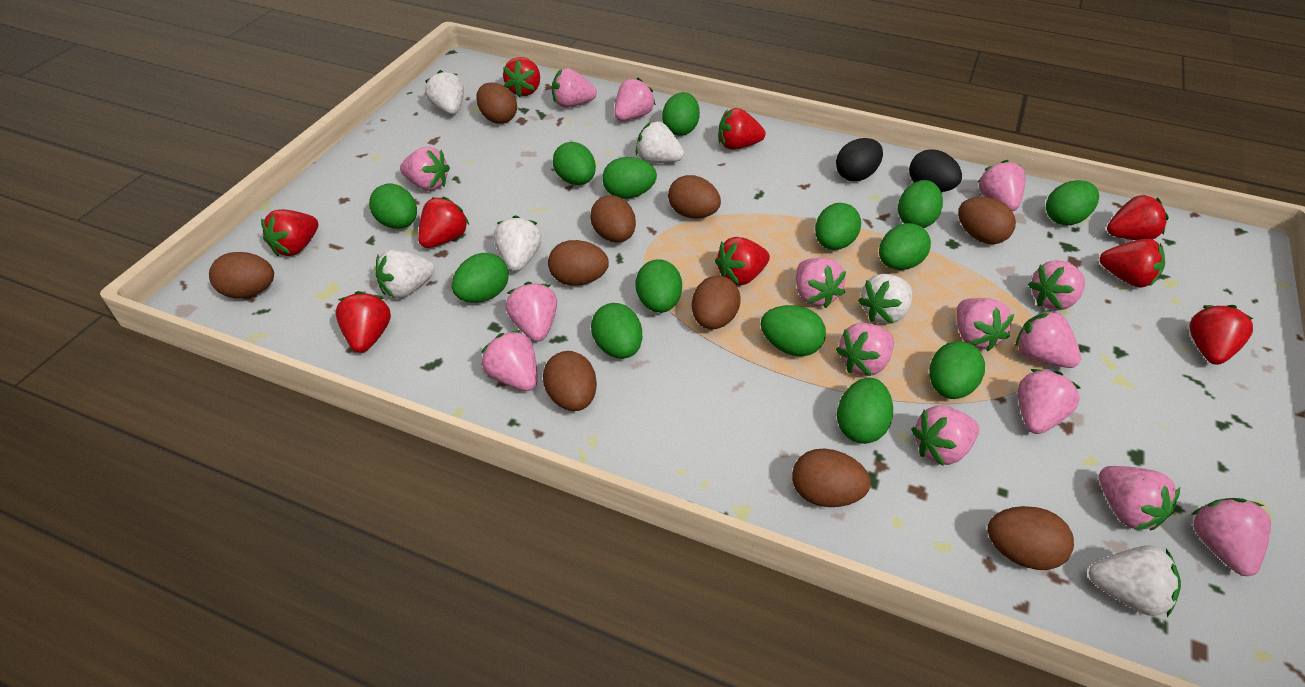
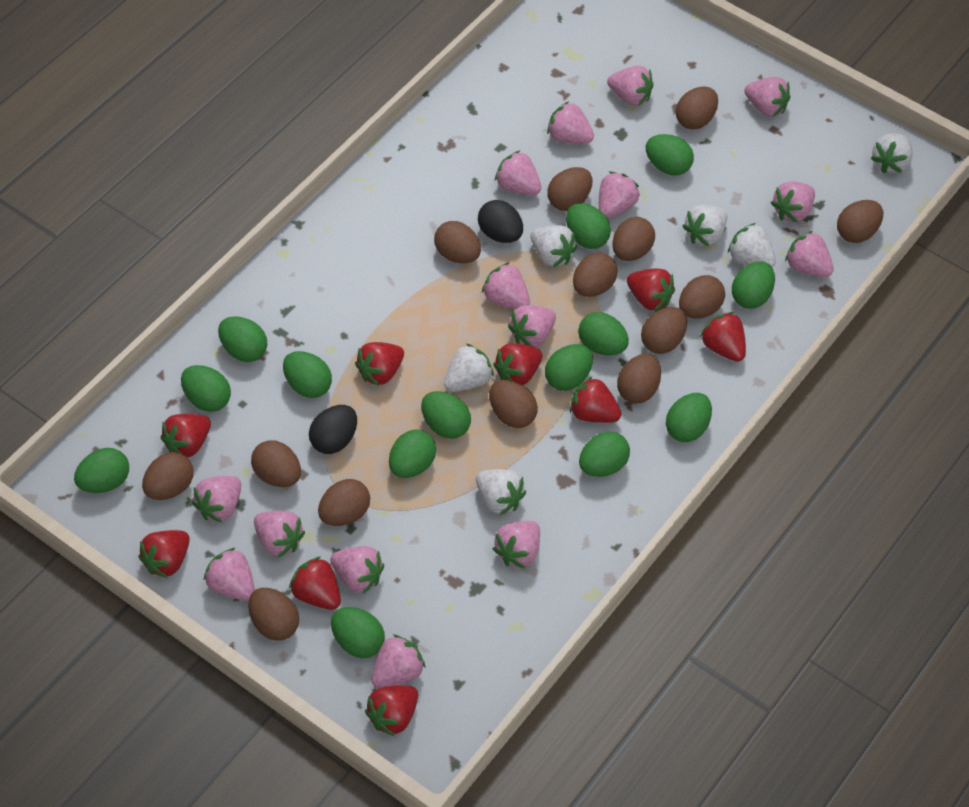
brown egg: [209,252,274,298] [476,82,517,124] [543,351,597,411] [548,240,609,286] [590,195,636,242] [668,175,721,219] [692,275,740,330] [792,448,871,507] [958,197,1016,244] [987,506,1074,570] = 10 -> [142,452,193,500] [248,588,299,641] [251,440,301,487] [318,479,370,526] [434,221,481,263] [489,380,538,428] [547,167,592,211] [573,253,618,297] [612,217,655,261] [617,354,661,404] [641,307,687,354] [676,87,718,130] [679,275,725,319] [837,200,883,243] = 14

